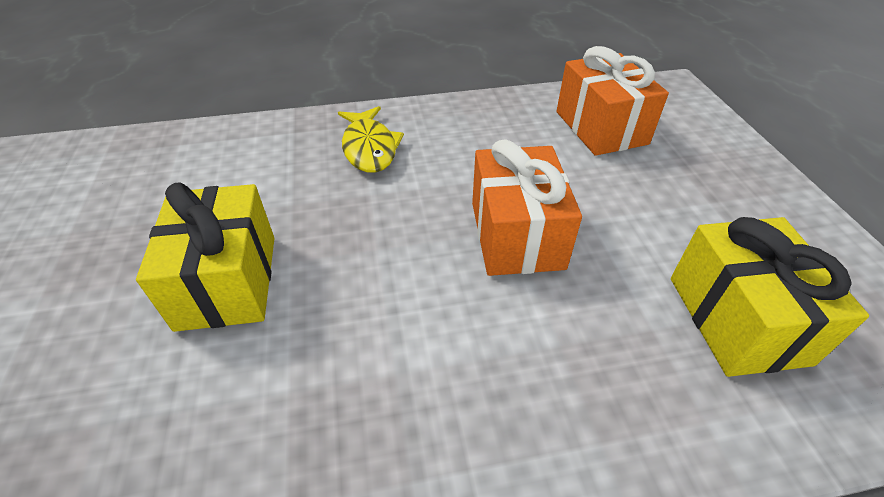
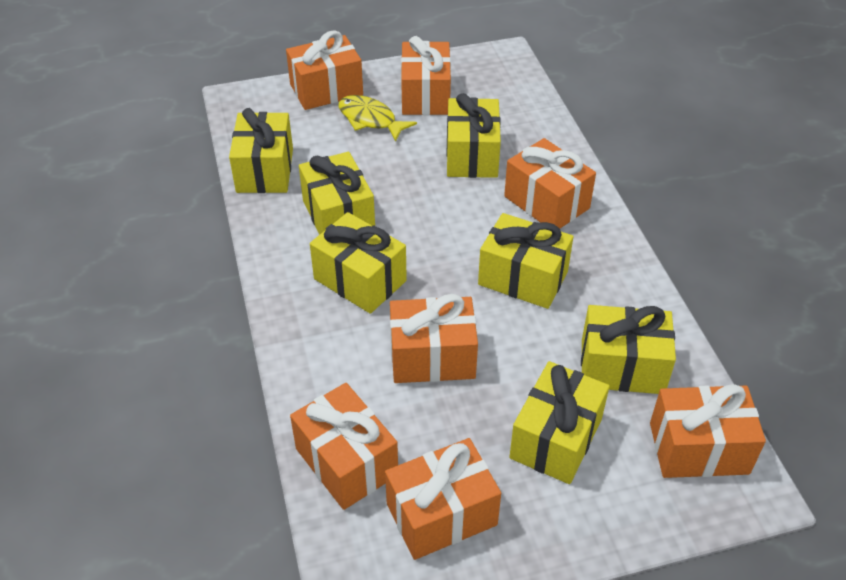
orange gift: [472,139,582,276] [557,46,669,156] = 2 -> [286,30,363,110] [290,383,398,510] [385,438,501,560] [390,294,478,383] [401,36,451,115] [504,138,596,228] [650,384,766,478] = 7
yellow gift: [136,182,275,332] [671,217,869,377] = 2 -> [229,108,293,193] [299,152,375,235] [310,212,407,314] [446,93,501,178] [478,213,574,309] [509,361,610,484] [581,305,676,394] = 7

